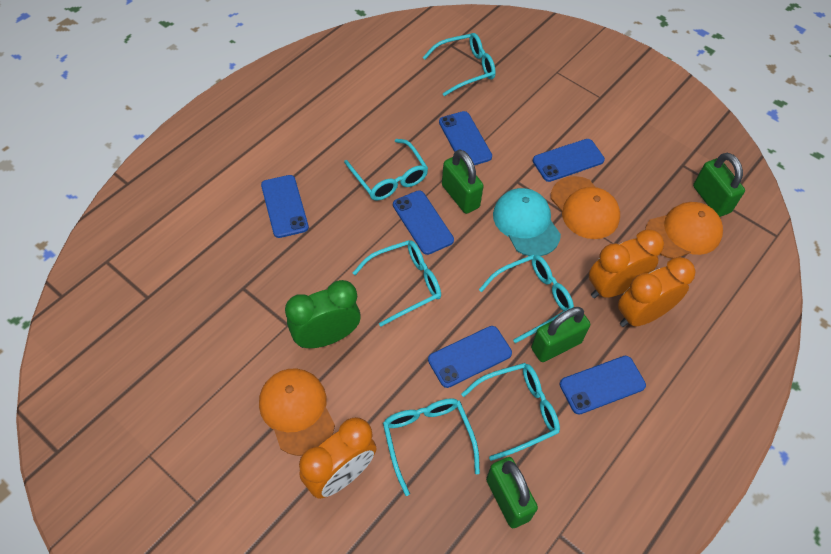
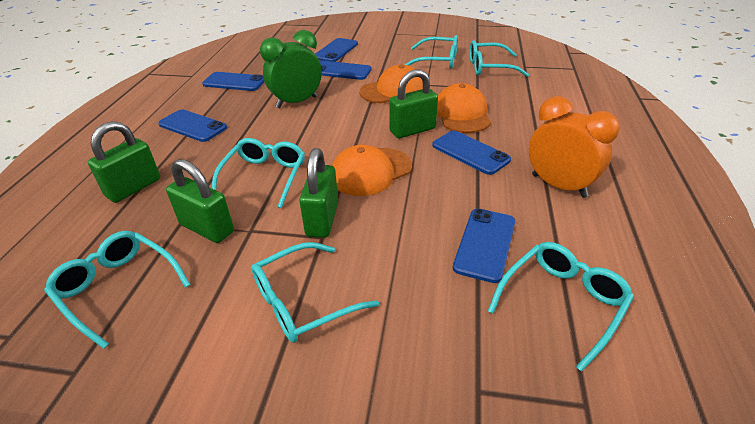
orange clock: [299,417,377,499] [589,229,664,298] [618,257,696,327] = 3 -> [529,96,620,198] = 1
turquoise cap: [493,188,561,256] = 1 -> none = 0

